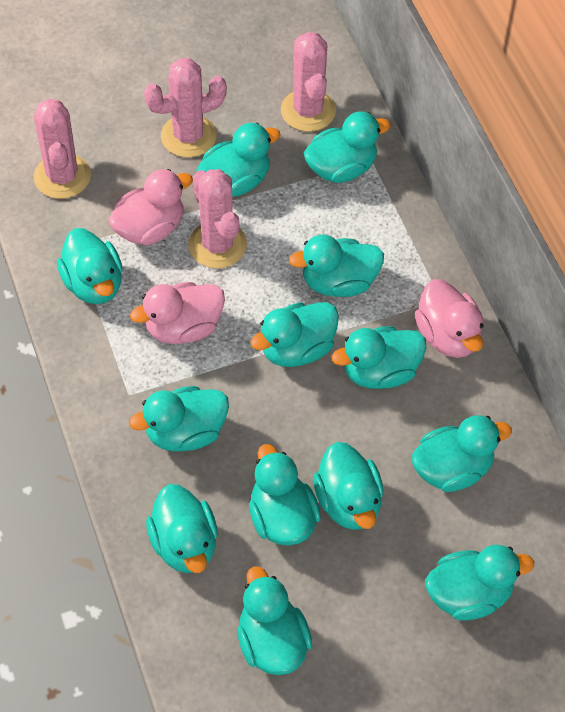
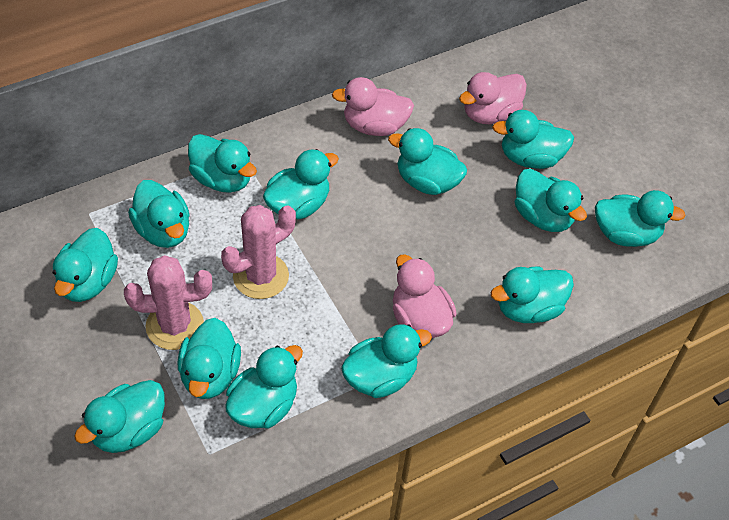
pink cactus: [34,99,91,199] [144,58,227,157] [188,169,247,268] [281,32,336,132] = 4 -> [124,255,212,350] [221,205,296,299] = 2

